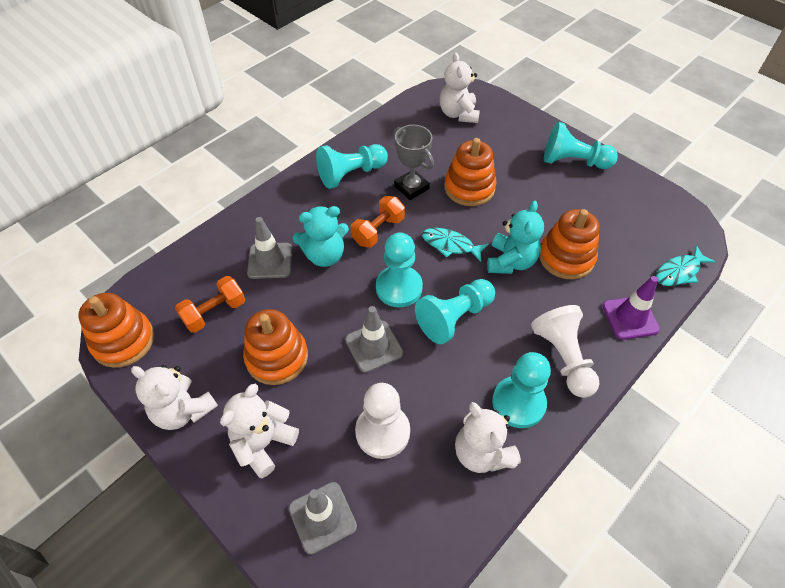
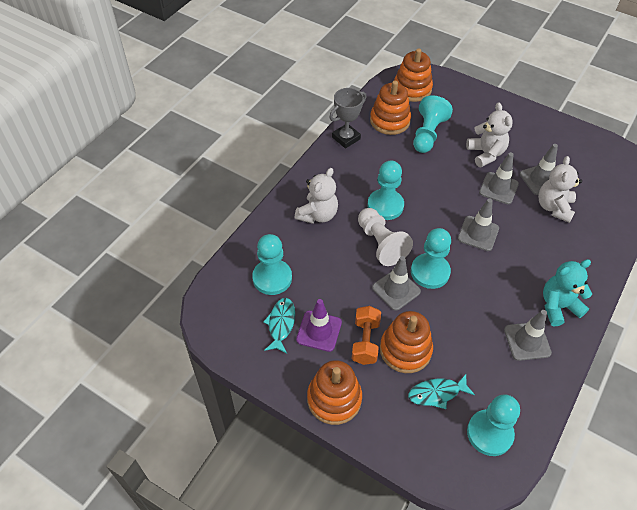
grey traffic cone: [247,217,292,279] [289,482,357,555] [345,306,403,373] = 3 -> [372,256,421,311] [458,198,499,251] [479,152,519,204] [504,310,552,361] [520,144,558,195] = 5
orange dumbbell: [175,276,245,333] [351,196,405,248] = 2 -> [352,306,381,365] = 1
turquoise teddy bear: [293,206,349,267] [487,200,544,274] = 2 -> [543,259,592,326] = 1
white pawn: [355,383,410,459] [531,305,600,398] = 2 -> [358,208,413,266] = 1
white teddy bear: [131,365,218,430] [220,384,299,478] [440,52,480,123] [455,402,521,473] = 4 -> [295,168,338,224] [466,103,513,167] [538,156,582,223] = 3

